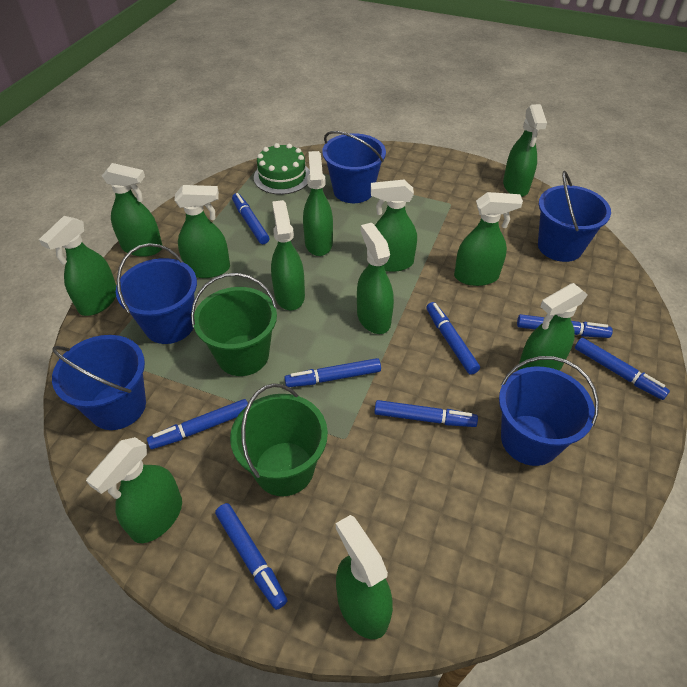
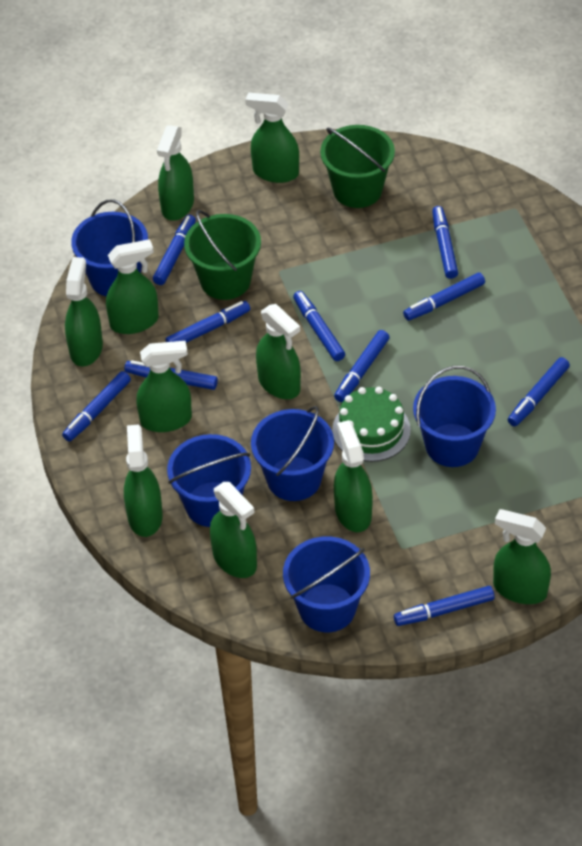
blue marker: [147,399,248,449] [215,503,288,610] [232,193,269,244] [284,358,381,387] [374,400,478,427] [426,302,480,375] [517,314,613,338] [575,338,670,400] = 8 -> [62,371,131,442] [124,360,218,390] [153,215,196,285] [165,301,250,343] [293,291,345,361] [334,330,389,402] [394,586,495,626] [403,272,485,321] [432,206,458,279] [508,357,570,426] = 10
green spray bottle: [39,216,116,316] [86,437,182,543] [102,163,163,257] [174,185,230,278] [271,200,305,310] [303,151,333,256] [336,515,393,639] [357,223,394,334] [371,180,417,272] [454,192,523,286] [503,104,547,197] [518,283,588,371] = 12 -> [65,257,103,367] [106,239,159,334] [124,424,163,537] [136,341,192,432] [157,125,194,221] [210,482,257,578] [245,92,299,183] [256,304,301,399] [334,420,373,532] [493,509,551,604] = 10

